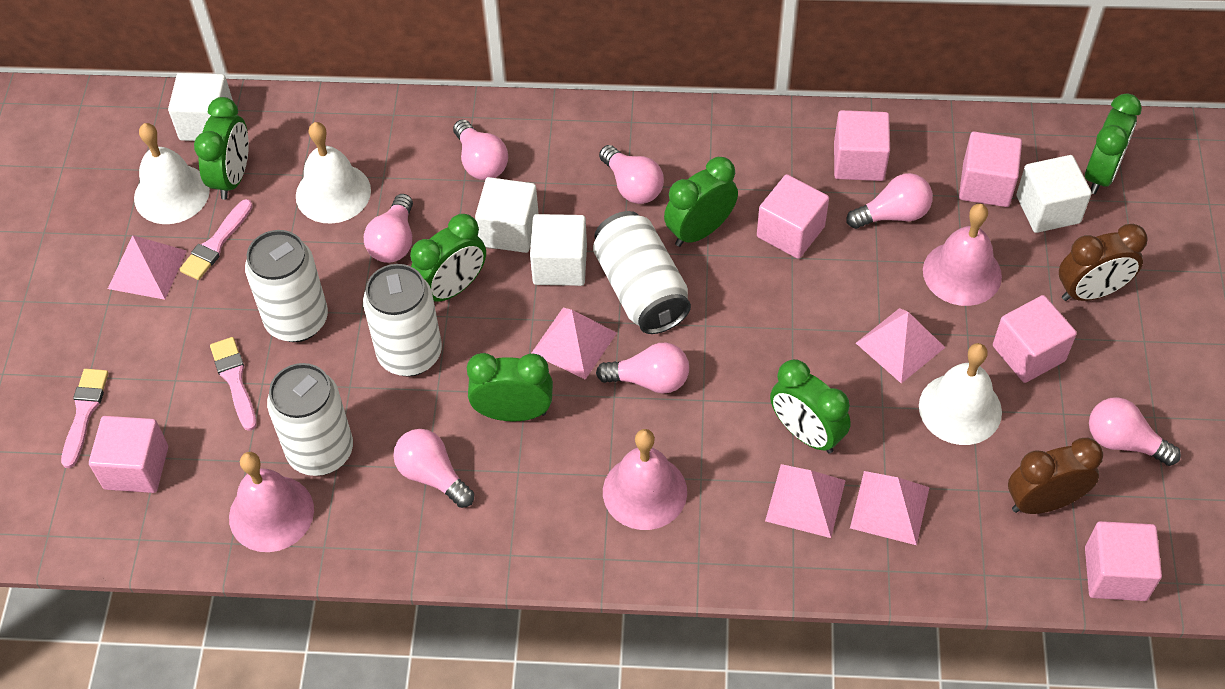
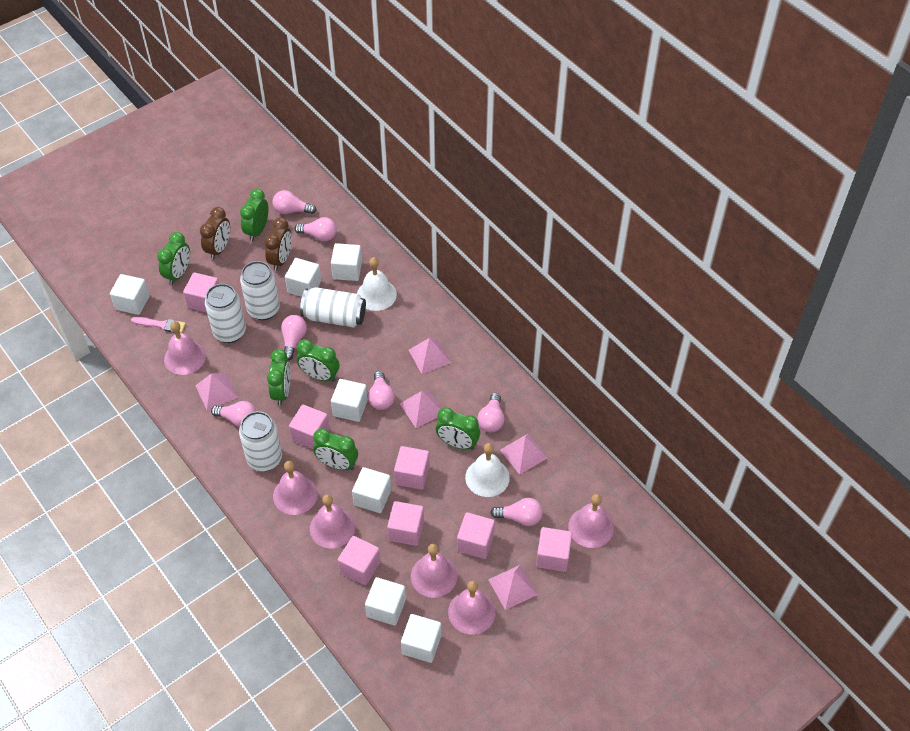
pink bell: [229,452,314,552] [603,429,687,530] [923,204,1002,306] = 3 -> [164,321,206,375] [273,461,318,515] [310,494,355,549] [411,544,457,598] [448,581,496,635] [568,494,614,548] = 6
pink brush: [61,369,108,468] [179,199,253,280] [210,337,257,431] = 3 -> [131,317,186,333] = 1
pink cube: [89,416,168,493] [757,174,829,259] [834,110,890,181] [959,131,1022,207] [993,295,1077,383] [1085,521,1162,601] = 6 -> [183,272,219,313] [289,404,330,449] [338,536,381,585] [387,501,424,546] [394,446,430,490] [457,512,495,559] [536,527,572,572] = 7
white bell: [134,123,210,224] [296,122,371,224] [919,343,1002,445] = 3 -> [357,257,397,311] [465,443,510,497] = 2
white cube: [168,73,233,141] [475,177,539,253] [530,214,587,286] [1016,155,1092,233] = 4 -> [110,274,150,315] [285,258,321,297] [331,243,362,281] [331,379,368,422] [352,467,391,513] [365,577,406,626] [401,614,441,663] = 7

